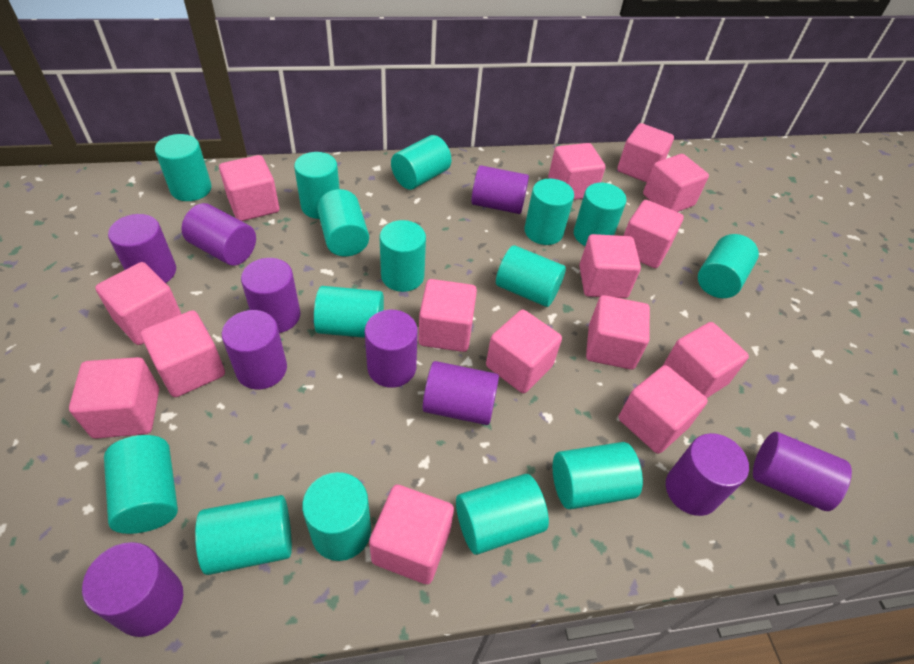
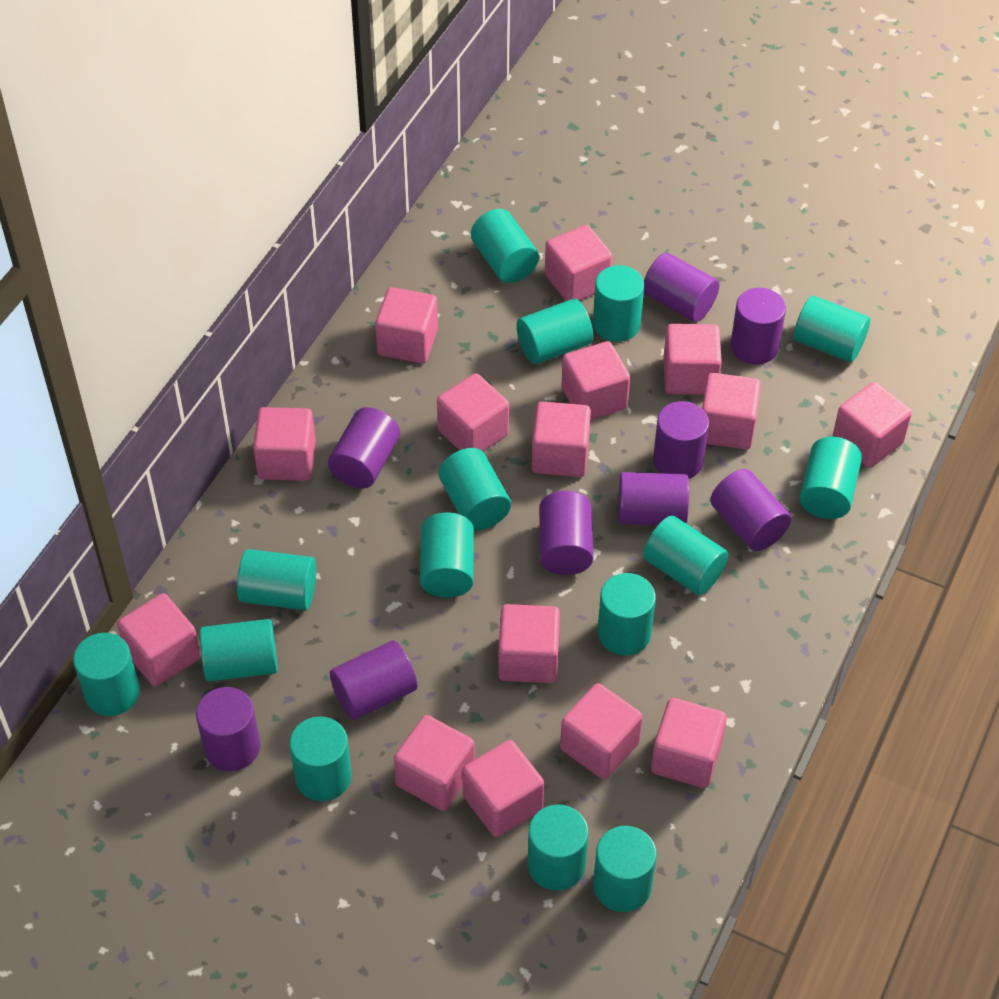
purple cylinder: [82,542,183,637] [108,214,176,283] [182,203,256,266] [222,310,287,390] [241,258,301,333] [365,310,418,388] [423,361,499,425] [471,165,529,214] [666,433,749,516] [753,432,852,511] = 10 -> [196,687,260,771] [328,407,400,489] [330,641,417,720] [539,491,593,575] [618,472,689,525] [644,253,719,322] [653,401,709,479] [710,469,792,551] [731,288,786,365] = 9

